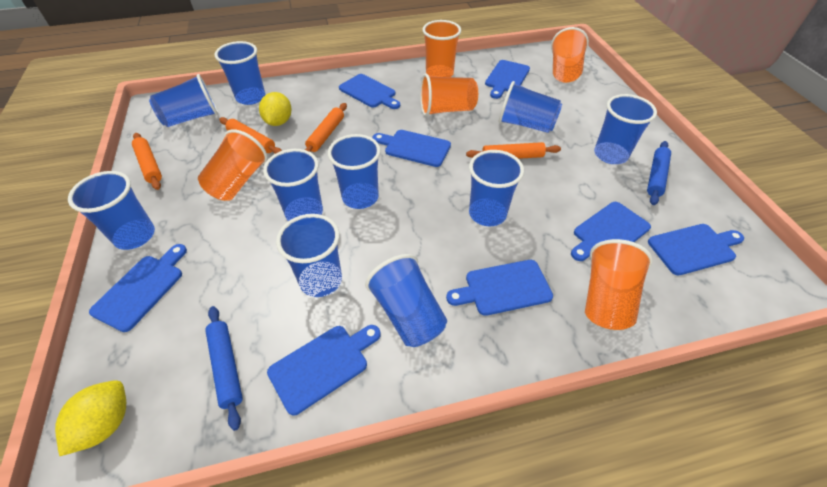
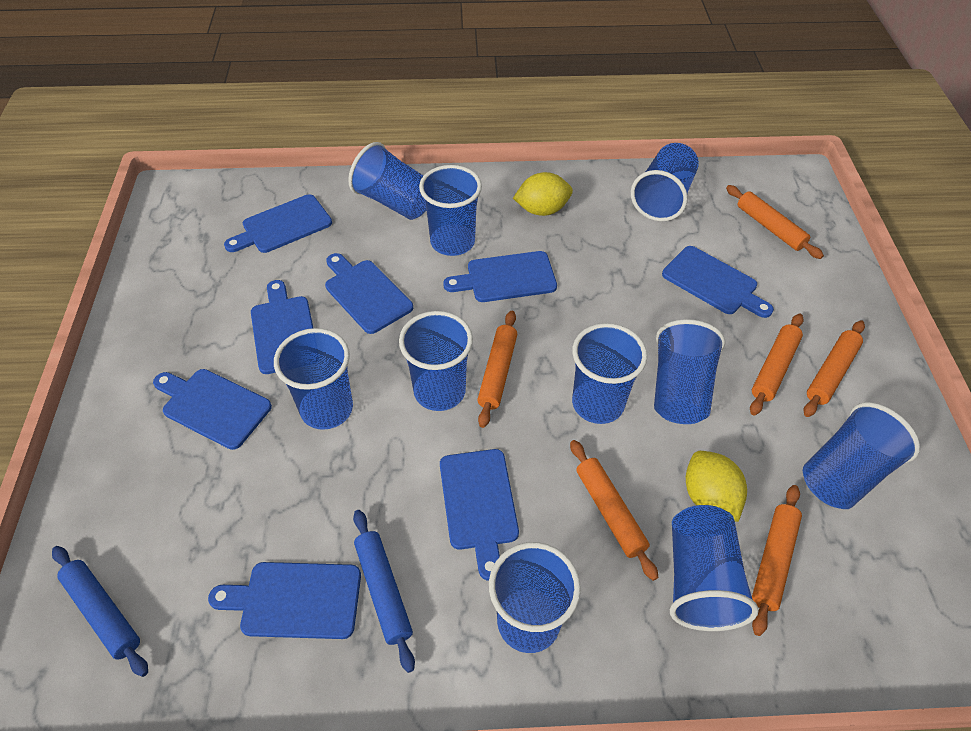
orange cup: [198,129,268,201] [420,73,478,116] [422,20,461,77] [551,27,589,83] [585,239,653,330] = 5 -> none = 0
orange rolling pin: [132,133,162,190] [219,117,282,154] [305,103,347,152] [466,142,561,159] = 4 -> [477,311,517,428] [570,440,658,581] [726,185,824,259] [750,313,803,416] [752,485,802,636] [804,320,865,417] = 6

